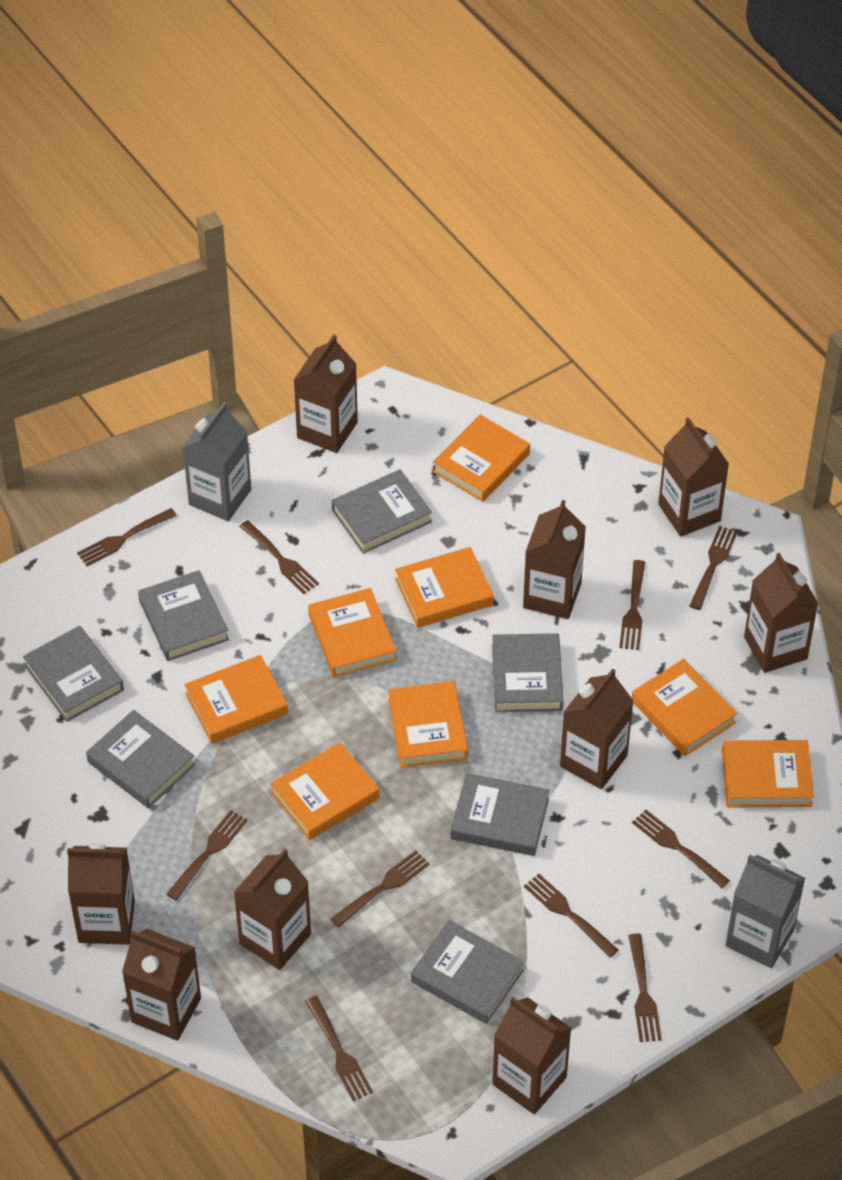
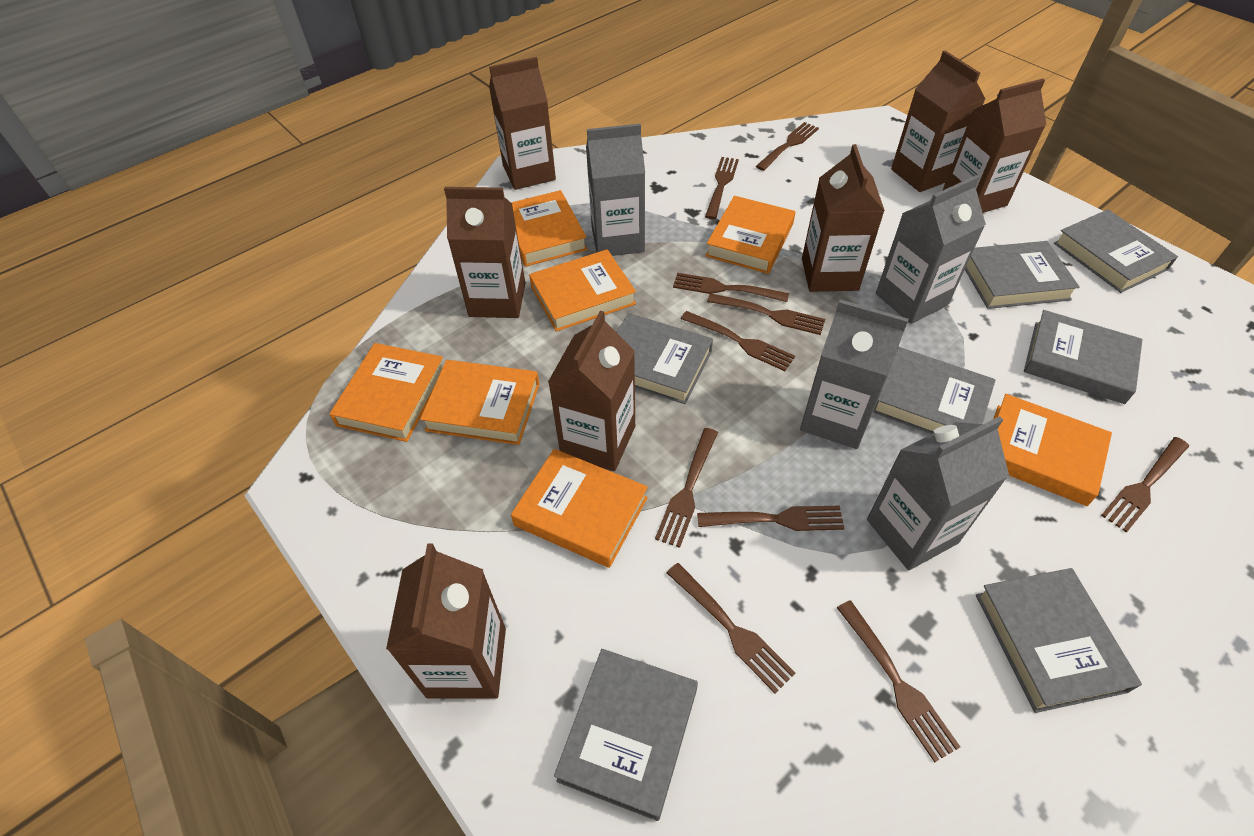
brown carton: [67,842,135,945] [122,929,201,1041] [233,849,311,970] [294,335,358,453] [492,997,571,1114] [523,500,586,619] [560,668,634,789] [658,417,729,537] [744,553,818,673] = 9 -> [386,544,506,699] [444,187,525,318] [489,57,556,190] [548,311,635,471] [802,144,885,292] [891,51,985,192] [943,79,1046,213] = 7
grey carton: [182,402,251,521] [726,854,805,968] = 2 -> [586,124,645,256] [800,300,908,449] [867,416,1009,570] [876,175,986,324] = 4
orange book: [184,655,288,744] [270,742,380,840] [308,588,396,677] [388,681,468,768] [395,547,494,628] [433,414,530,502] [632,659,738,756] [722,740,814,808] = 8 -> [329,343,443,442] [420,360,539,445] [511,190,588,267] [511,449,648,568] [529,249,636,332] [706,196,795,274] [993,394,1112,506] = 7

